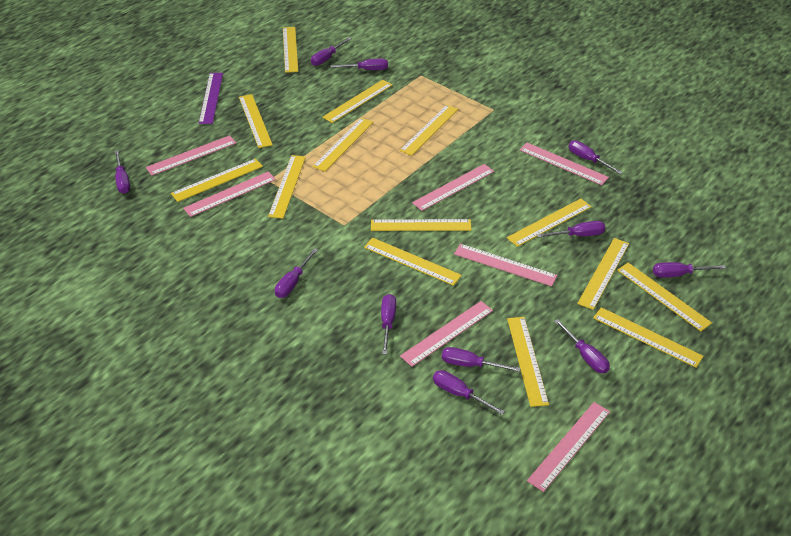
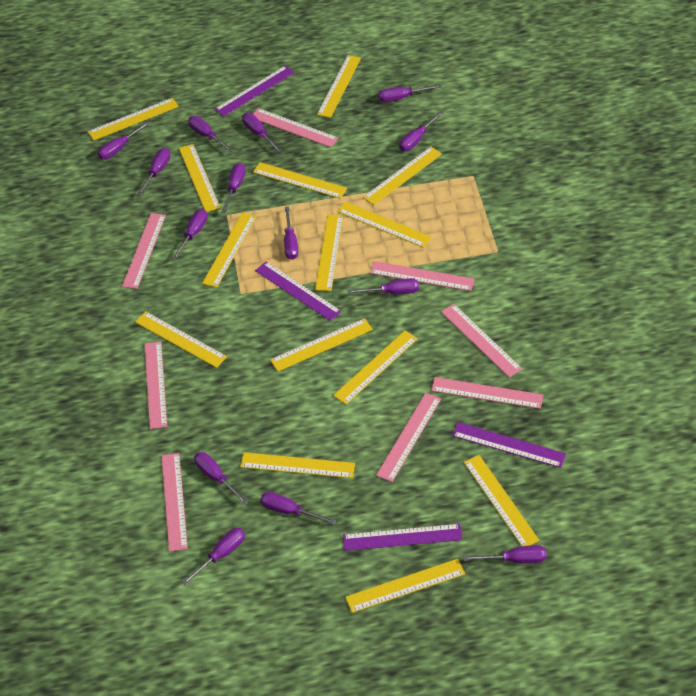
pink ruler: [146,135,236,176] [183,172,276,217] [400,301,493,367] [412,164,494,211] [454,244,557,286] [520,143,609,185] [527,402,610,492] = 7 -> [122,213,166,289] [144,341,167,429] [161,453,188,552] [253,108,338,147] [370,261,475,291] [376,393,441,482] [431,377,543,409] [441,304,522,378] = 8
purple ruler: [199,73,223,124] = 1 -> [214,66,295,117] [255,261,342,321] [343,524,463,551] [452,422,566,468] = 4
purple screwdriver: [114,151,130,193] [275,248,318,298] [311,38,352,66] [330,59,388,70] [381,294,396,354] [433,370,505,415] [442,347,521,372] [537,221,605,238] [554,319,610,373] [569,140,623,174] [653,262,726,278] = 11 -> [98,121,150,160] [137,148,171,196] [172,209,208,260] [181,528,245,586] [188,116,233,152] [194,452,248,505] [221,163,246,213] [242,113,282,152] [260,492,336,525] [284,206,298,260] [347,278,419,294] [378,84,442,102] [399,111,443,151] [464,545,547,564] = 14

